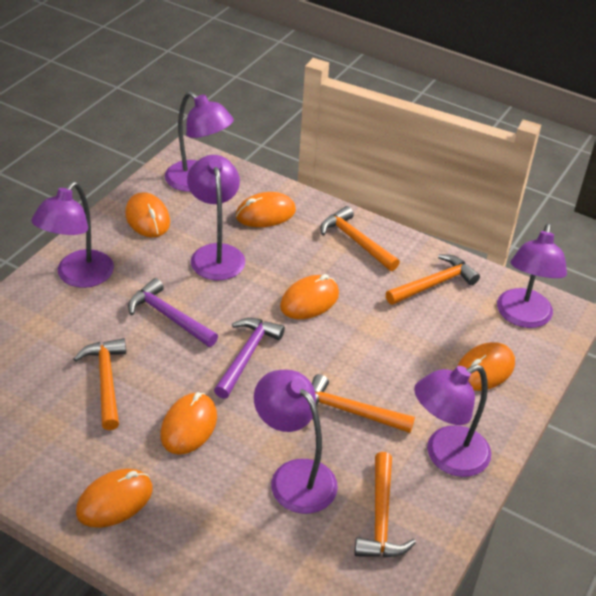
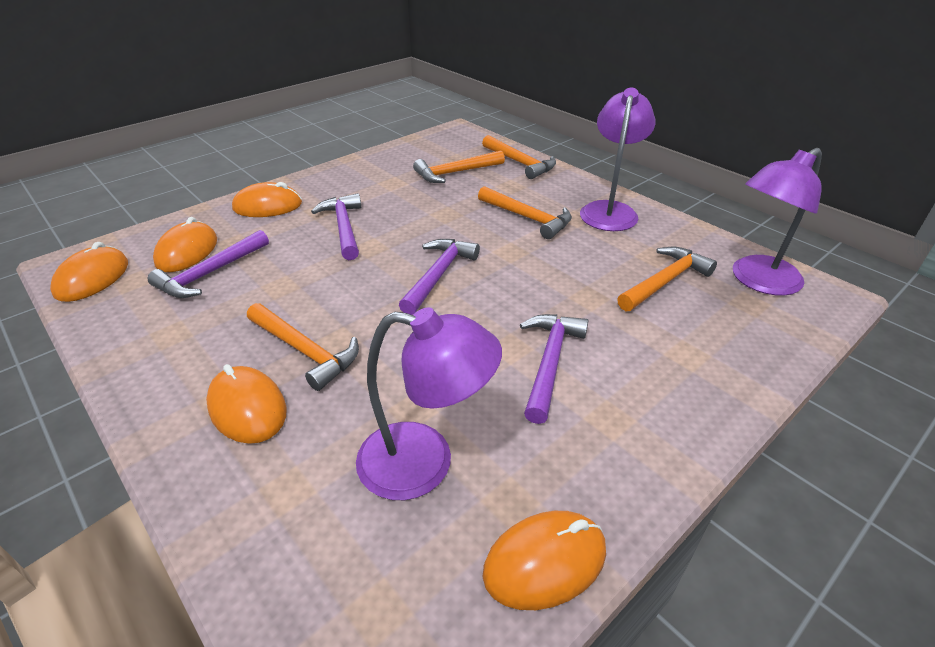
orange mouse: [76,469,153,528] [125,192,170,238] [160,392,217,455] [236,192,296,227] [280,274,339,319] [458,342,515,391] = 6 -> [50,242,128,302] [153,217,217,272] [206,364,287,444] [232,182,302,217] [483,511,606,610] = 5
purple hammer: [128,278,218,347] [214,318,285,399] = 2 -> [148,230,269,298] [311,193,361,260] [399,239,480,315] [520,314,589,424] = 4
purple lamp: [31,182,114,288] [165,91,234,192] [187,155,245,280] [254,370,338,514] [414,365,491,477] [497,224,567,328] = 6 -> [356,307,502,500] [580,88,655,231] [733,148,822,296] = 3

